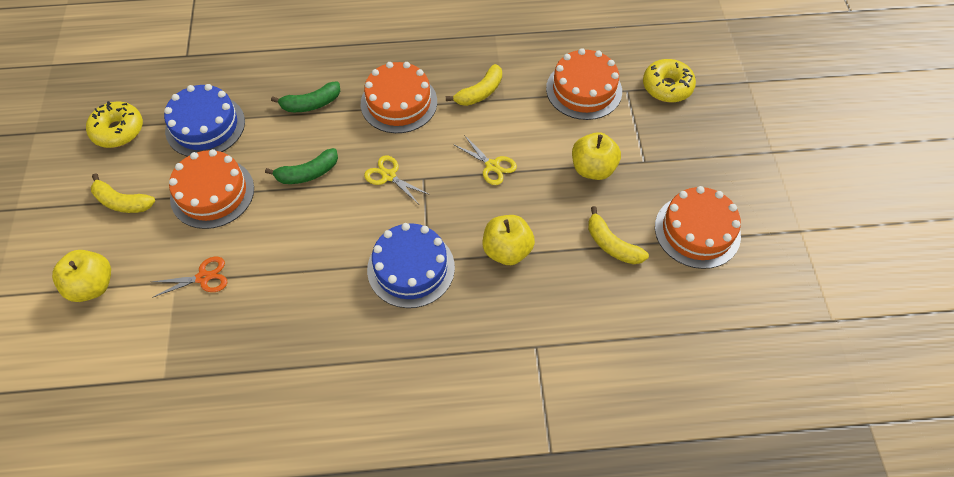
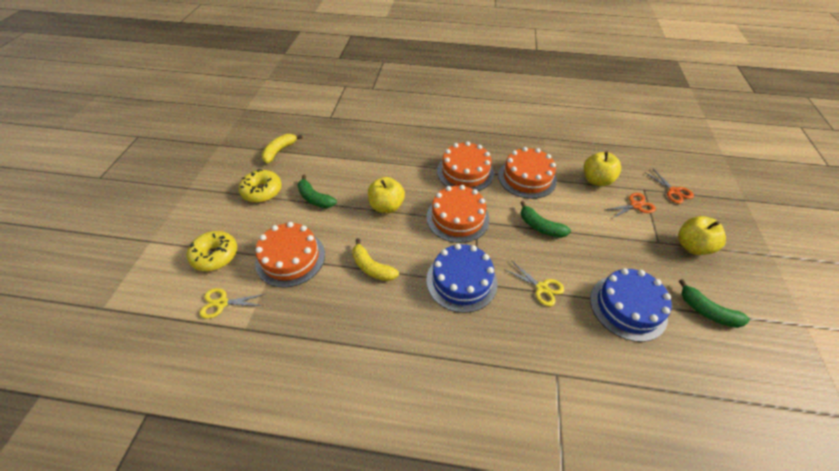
green banana: [265,148,338,184] [271,81,340,112] = 2 -> [297,175,337,208] [521,201,571,238] [679,279,750,328] = 3
orange scissors: [152,257,227,298] = 1 -> [605,193,656,219] [644,169,694,204] = 2
yellow banana: [91,173,155,213] [446,64,502,106] [588,206,649,264] = 3 -> [261,134,302,163] [352,238,399,281] = 2

